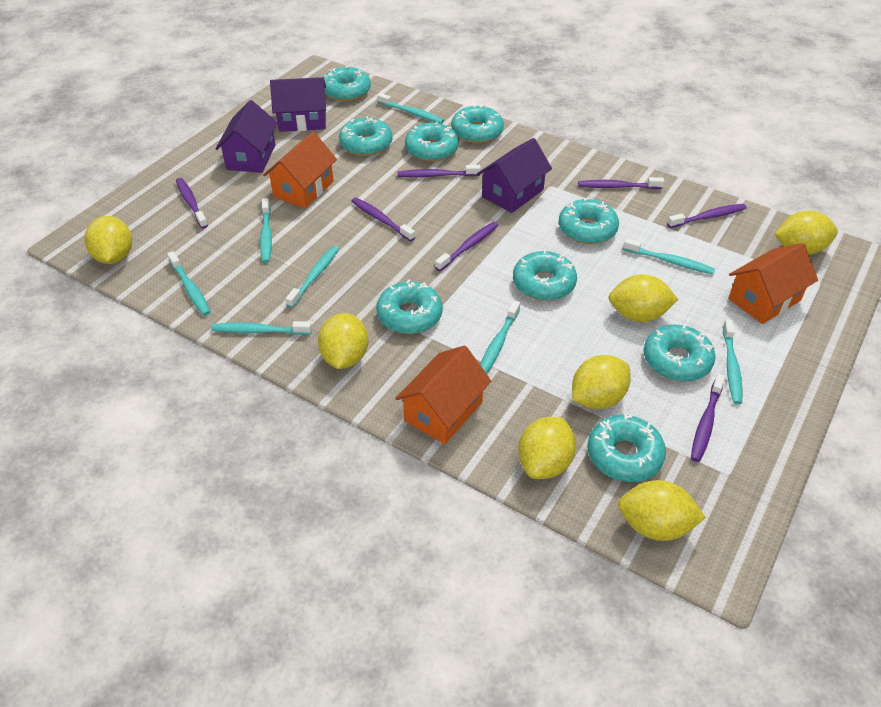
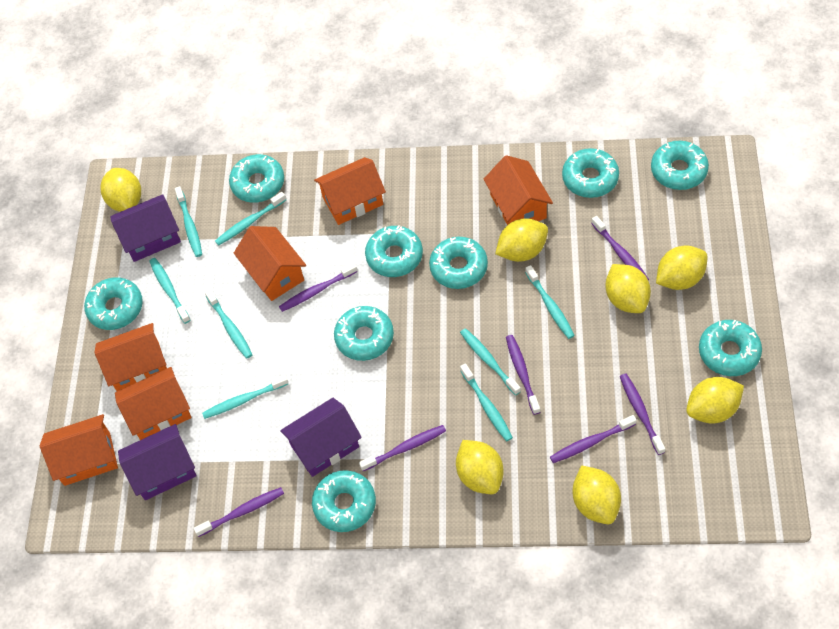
orange house: [263,132,337,208] [395,346,491,444] [728,243,818,324] = 3 -> [40,414,118,486] [94,323,167,391] [115,367,192,440] [234,226,306,301] [314,157,386,225] [484,155,553,225] = 6

